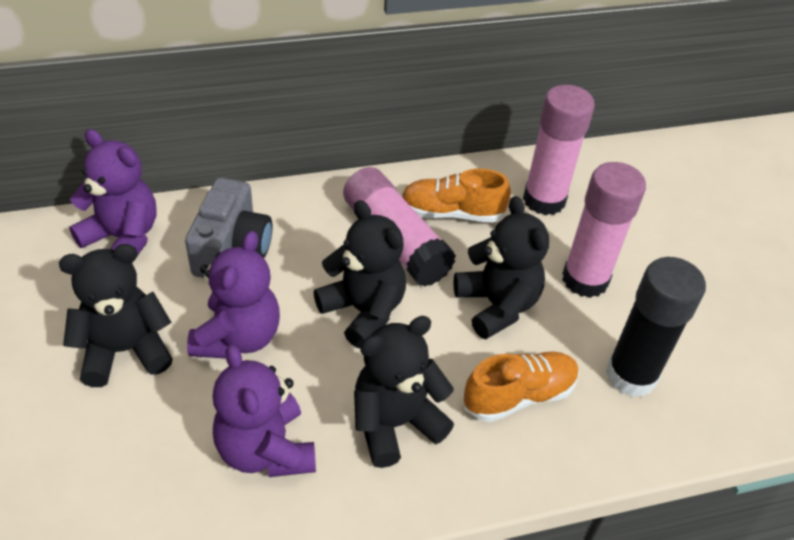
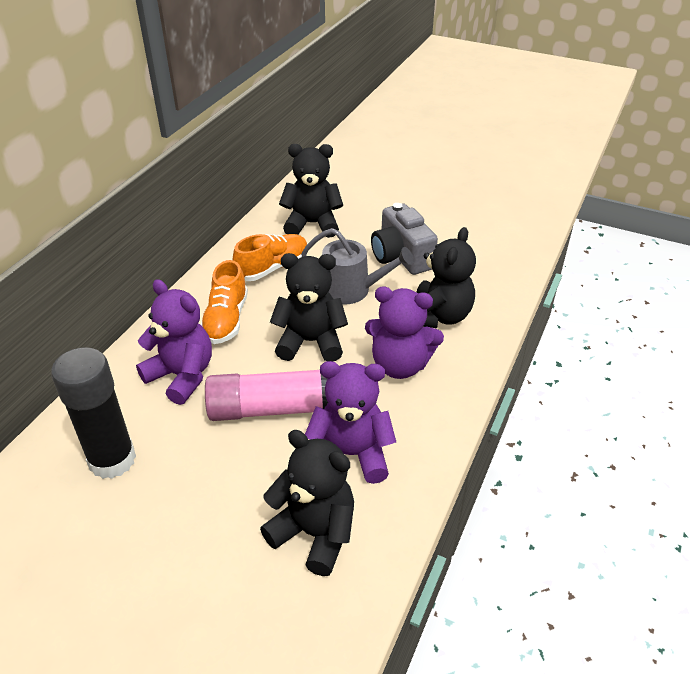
grey watering can: none = 0 -> [301,228,414,304] = 1
pink glue stick: [343,167,456,287] [523,85,595,215] [562,162,646,298] = 3 -> [205,370,328,421] = 1

